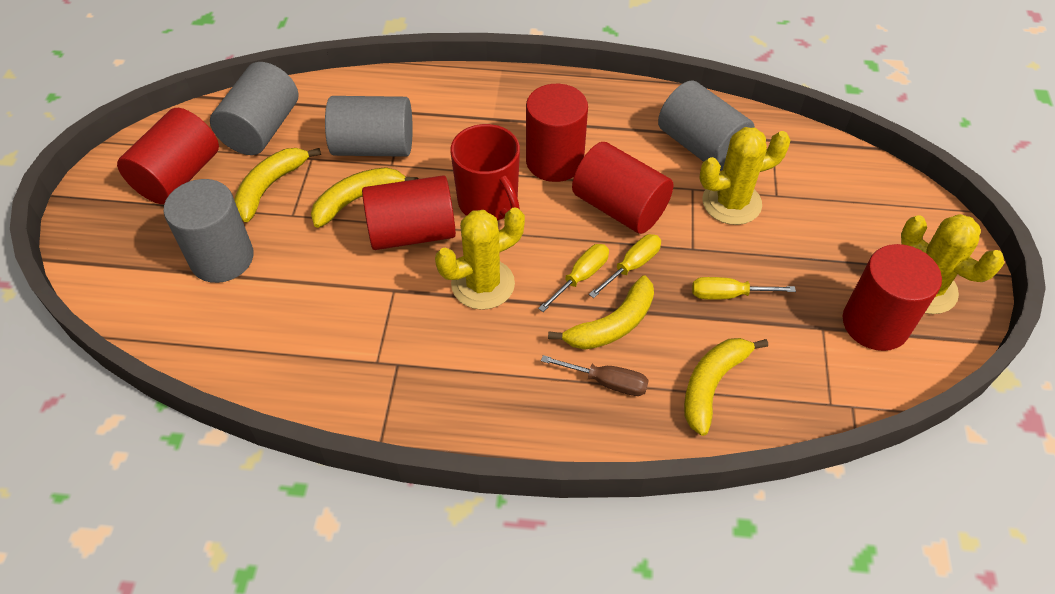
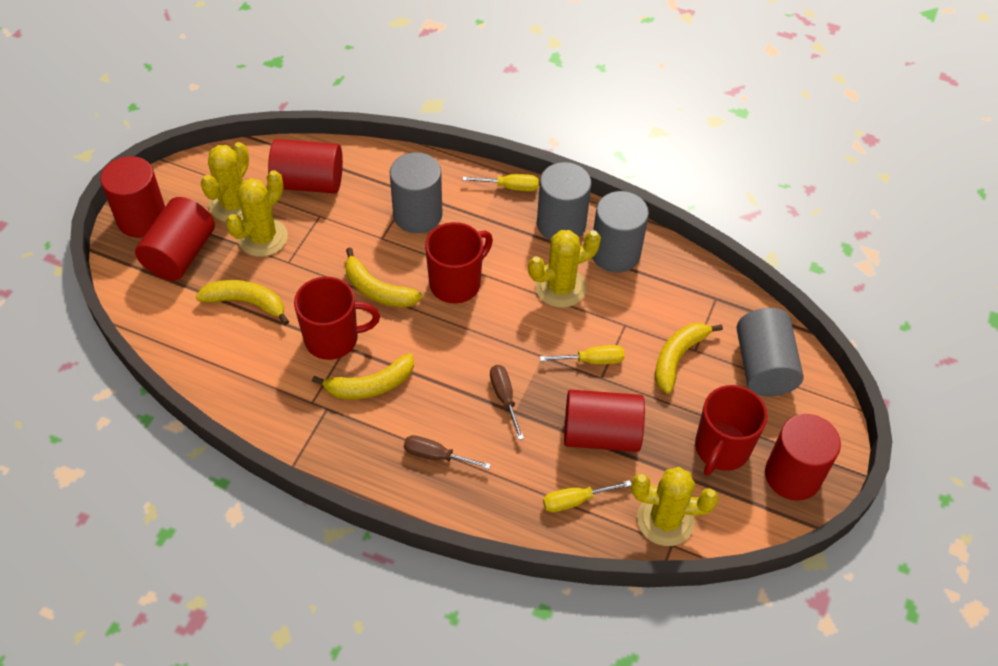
brown screwdriver: [541,355,649,396] = 1 -> [404,435,491,469] [490,365,524,440] = 2
red mug: [450,124,520,221] = 1 -> [294,277,380,360] [425,222,493,303] [695,385,767,476] = 3
yellow cactus: [435,207,525,310] [699,127,790,225] [901,214,1004,314] = 3 -> [201,142,249,222] [226,170,288,257] [528,230,601,308] [631,467,718,546] = 4

